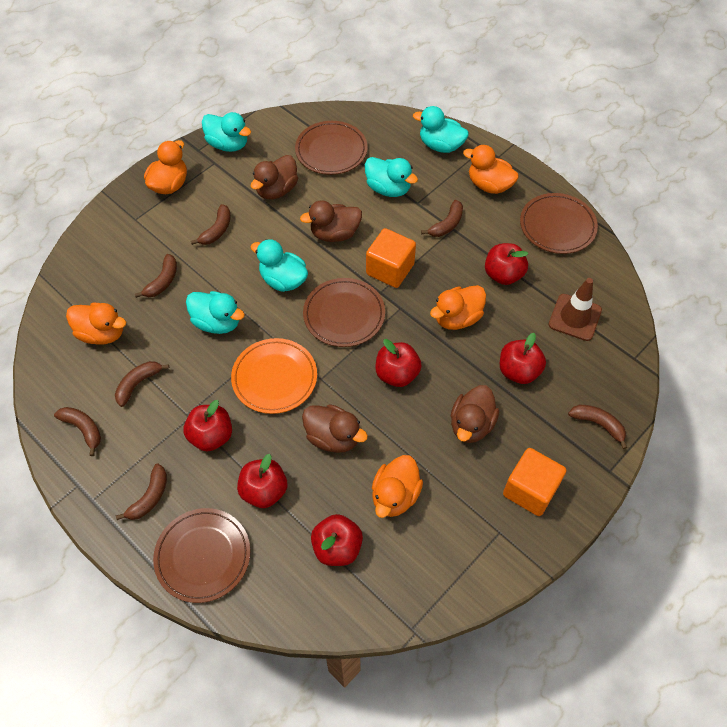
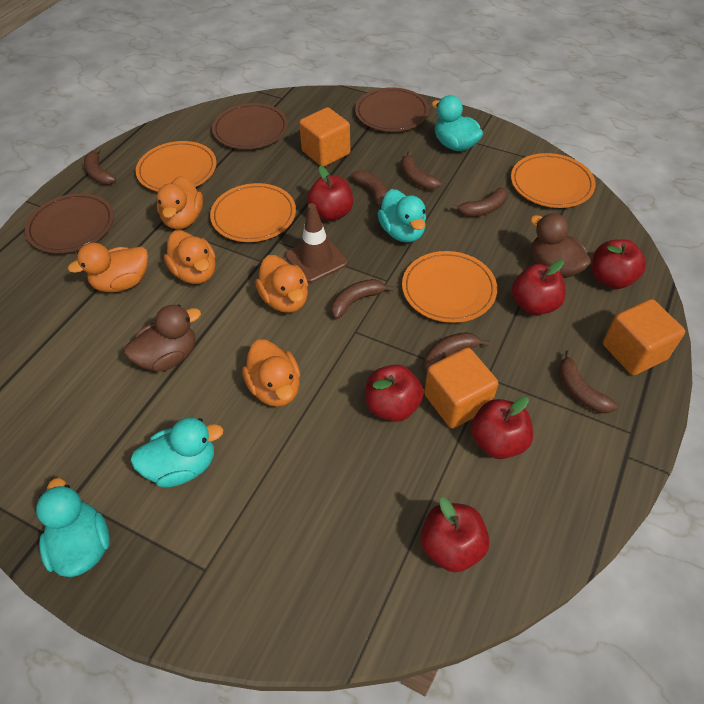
brown duck: [251,155,298,199] [300,200,362,242] [302,404,368,453] [451,385,499,443] = 4 -> [124,304,201,372] [530,213,591,278] = 2
brown plate: [153,508,250,603] [295,121,368,175] [303,278,385,347] [520,193,598,254] = 4 -> [25,193,114,253] [212,103,288,149] [355,87,429,132] = 3
orange cube: [366,228,416,288] [503,448,566,516] = 2 -> [299,107,350,167] [424,348,498,429] [603,299,686,375] = 3
orange plate: [231,338,317,414] = 1 -> [136,141,217,192] [210,183,296,242] [402,251,497,323] [511,153,596,208] = 4
turquoise duck: [186,291,245,334] [202,112,251,152] [251,239,308,292] [365,157,418,197] [413,106,469,153] = 5 -> [36,478,110,577] [130,418,224,488] [377,189,426,243] [431,95,483,151] = 4

